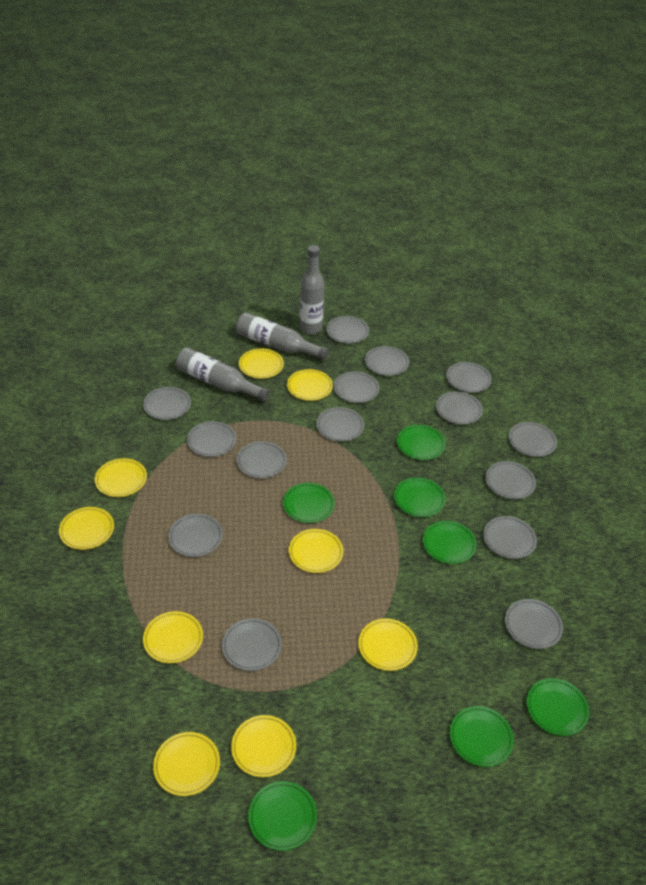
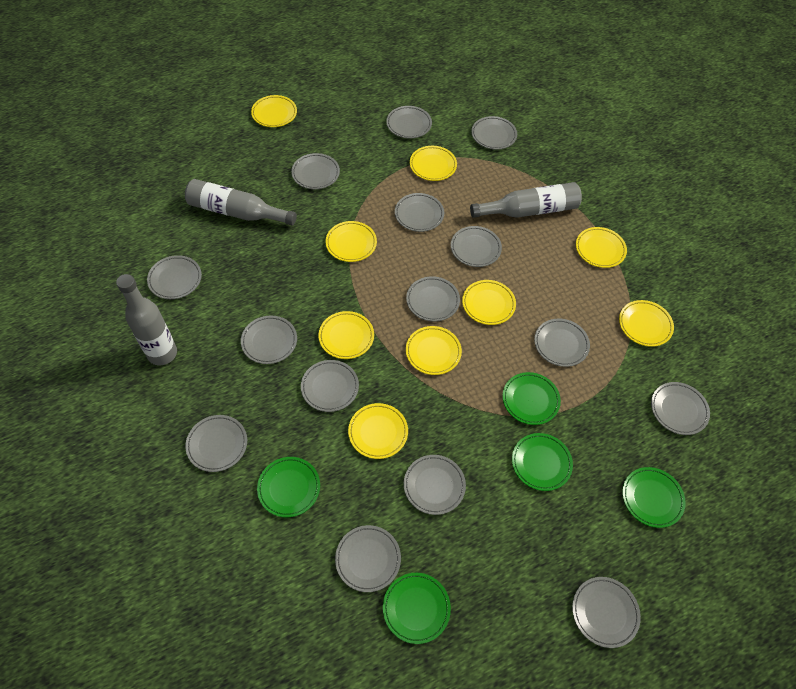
green plate: [248,781,317,851] [283,483,335,523] [394,477,445,517] [397,425,445,460] [423,521,477,564] [450,706,514,767] [526,678,589,736] = 7 -> [257,457,320,517] [383,573,451,644] [502,372,561,425] [512,433,573,491] [622,467,686,528] = 5

